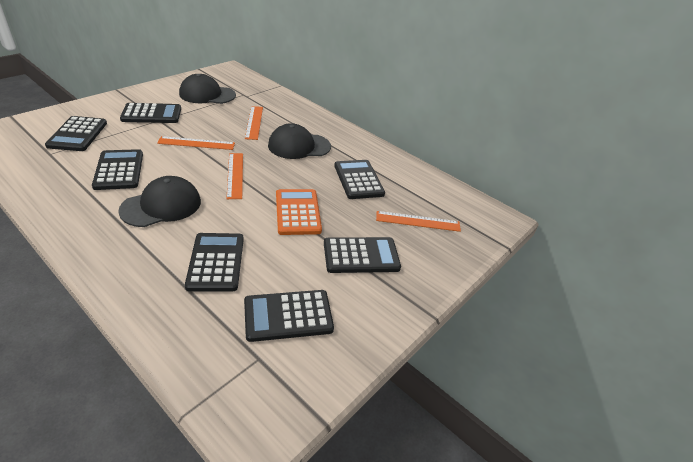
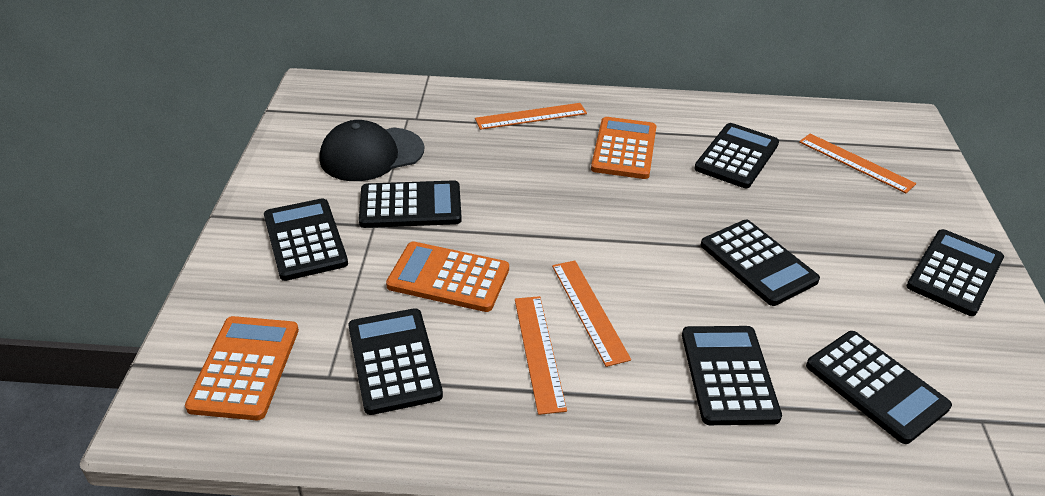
black calculator: [45,116,107,151] [92,149,143,190] [120,103,181,123] [185,233,244,292] [244,290,334,342] [324,237,401,273] [334,160,385,199] = 7 -> [264,198,348,281] [349,308,443,415] [359,180,462,228] [682,326,782,425] [694,123,779,188] [701,220,820,306] [806,331,952,444] [907,229,1004,316] = 8
black cap: [118,176,201,227] [179,74,236,104] [268,123,331,159] = 3 -> [320,120,424,181] = 1
orange calculator: [276,189,322,235] = 1 -> [185,316,299,420] [386,241,509,312] [591,117,657,179] = 3

